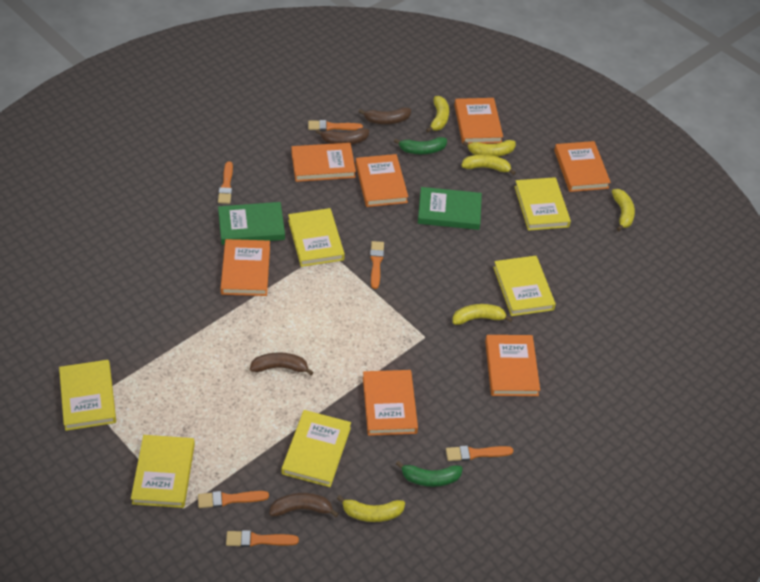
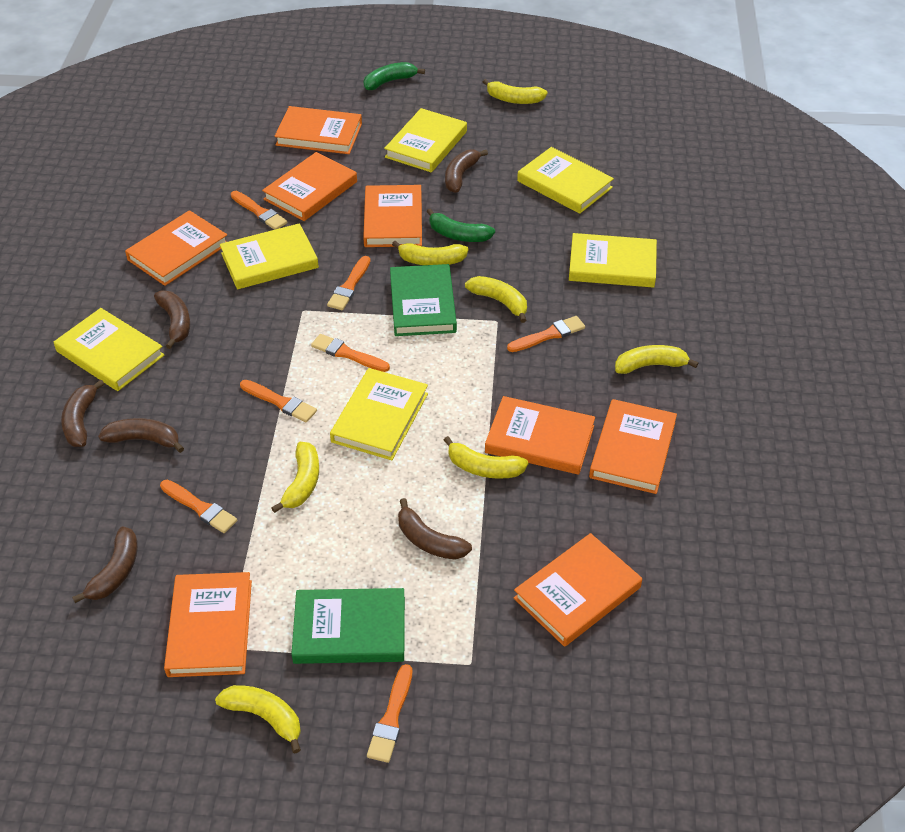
brown banana: [250,352,313,375] [269,493,339,517] [316,128,369,145] [359,107,411,124] = 4 -> [61,380,104,447] [72,526,138,603] [98,418,184,453] [154,291,190,349] [398,498,472,560] [445,150,488,193] = 6
orange book: [221,239,270,296] [291,143,356,182] [356,154,408,207] [363,370,418,436] [454,98,503,144] [485,335,540,396] [554,141,611,192] = 7 -> [125,210,227,286] [164,572,252,677] [262,152,357,221] [275,106,362,154] [363,185,422,247] [485,396,595,475] [514,533,642,647] [589,399,677,494] = 8
orange brush: [198,491,269,508] [218,161,233,204] [226,530,299,547] [308,120,363,131] [370,241,384,289] [446,445,513,461] = 6 -> [160,480,237,533] [231,191,287,230] [240,380,317,422] [311,334,390,372] [327,256,370,310] [367,664,412,763] [507,316,585,352] = 7
yellow banana: [337,495,405,522] [426,96,449,132] [453,304,512,325] [461,154,516,175] [463,140,516,157] [612,189,635,231] = 6 -> [215,685,301,753] [271,442,319,513] [392,241,469,265] [444,436,528,479] [465,276,527,323] [483,79,547,104] [615,345,698,374] = 7

